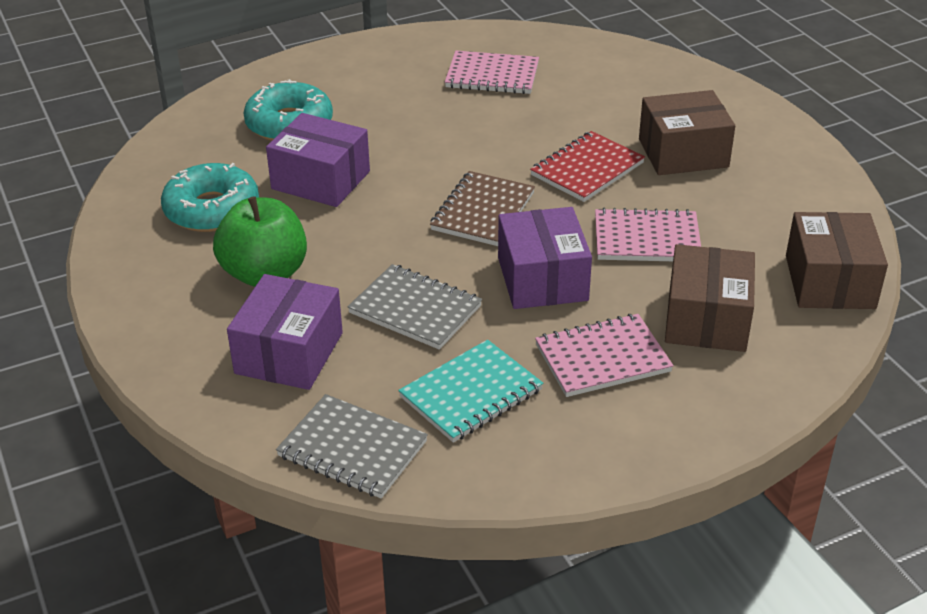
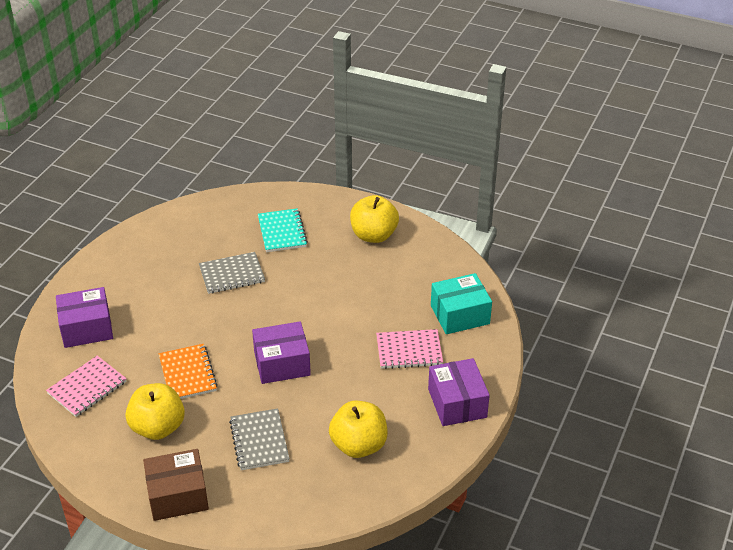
brown box: [639,90,735,175] [665,244,755,352] [786,212,888,309] = 3 -> [143,449,209,521] = 1
brown notebook: [430,171,535,246] = 1 -> none = 0
green apple: [213,196,307,287] = 1 -> none = 0
orange notebook: none = 0 -> [159,344,218,399] = 1
pink notebook: [445,51,539,94] [535,314,673,397] [595,208,701,261] = 3 -> [46,356,127,417] [376,329,443,369] = 2
red notebook: [530,131,645,202] = 1 -> none = 0
turquoise box: none = 0 -> [431,273,492,334] = 1
turquoise donut: [161,163,259,232] [244,79,333,141] = 2 -> none = 0
yellow apple: none = 0 -> [126,383,185,440] [329,400,387,458] [350,195,399,243] = 3

